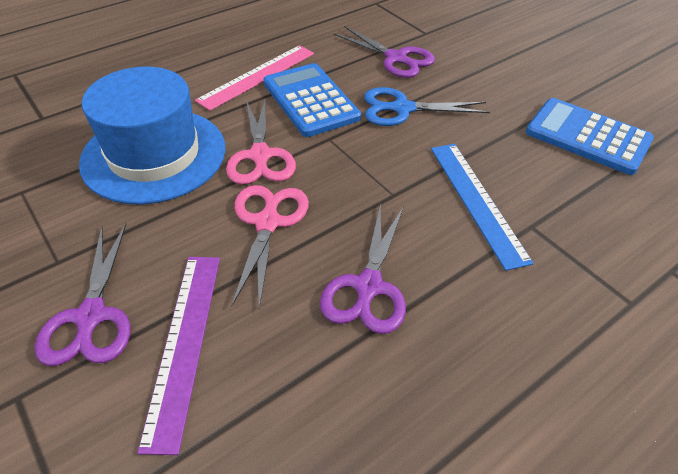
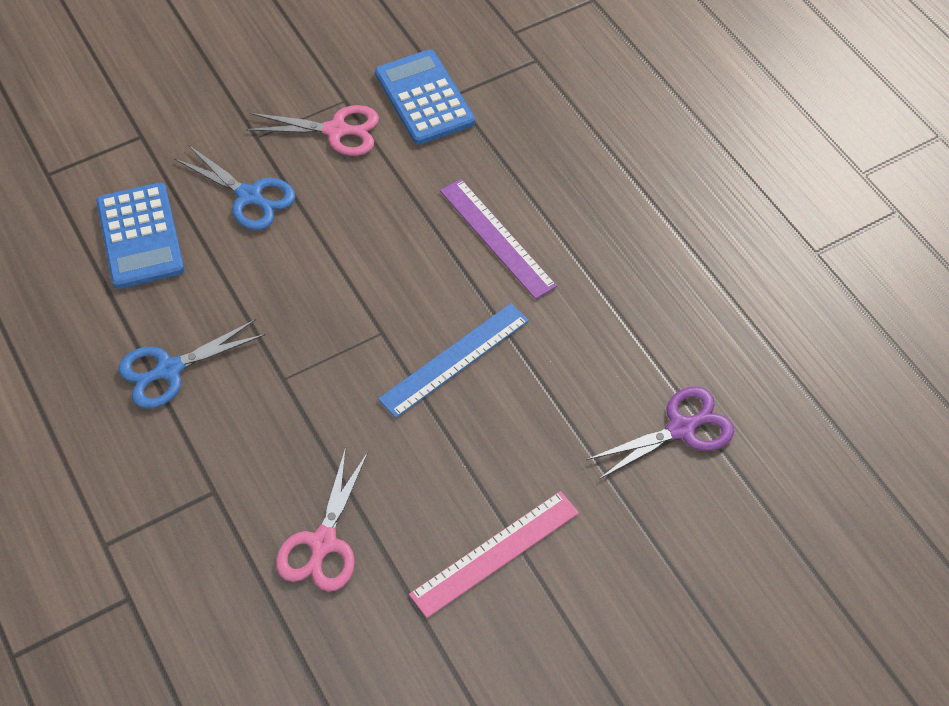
blue hat: [79,67,226,205] = 1 -> none = 0
blue scissors: [364,87,490,126] = 1 -> [118,319,265,409] [174,145,295,230] = 2
purple scissors: [35,223,130,366] [320,204,406,334] [333,26,435,78] = 3 -> [586,386,734,480] = 1

